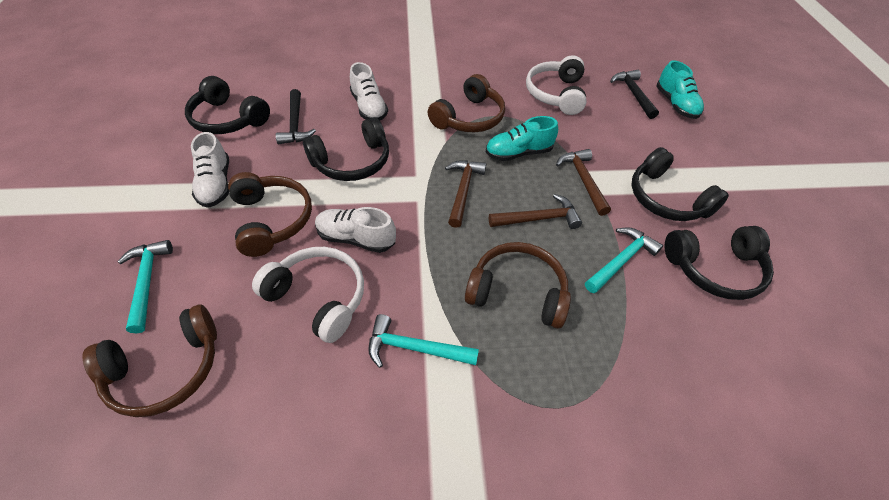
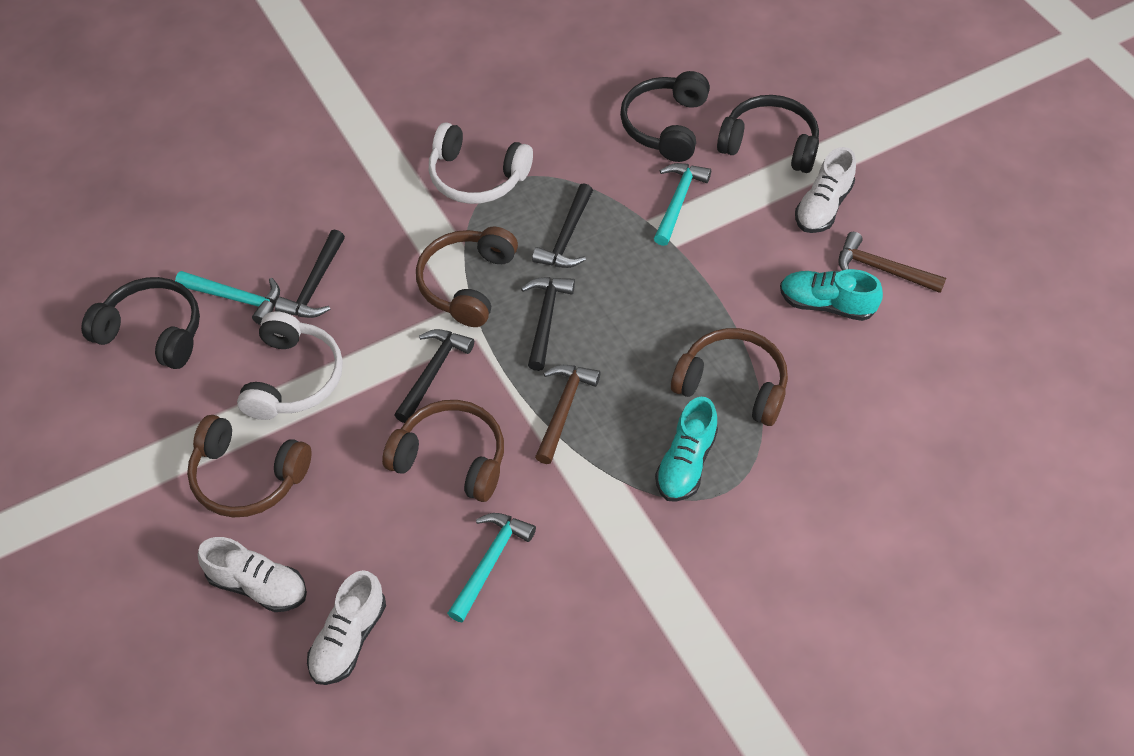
black hammer: [276,89,316,144] [610,70,659,119] = 2 -> [275,230,345,318] [394,329,474,423] [521,277,575,371] [532,183,593,268] = 4
black headphones: [185,76,270,134] [303,117,389,181] [631,147,729,221] [665,226,774,300] = 4 -> [81,277,200,369] [620,71,710,162] [717,95,819,173] = 3
brown hammer: [445,160,486,228] [489,194,582,229] [556,149,611,216] = 3 -> [535,365,601,464] [838,232,946,293] = 2

